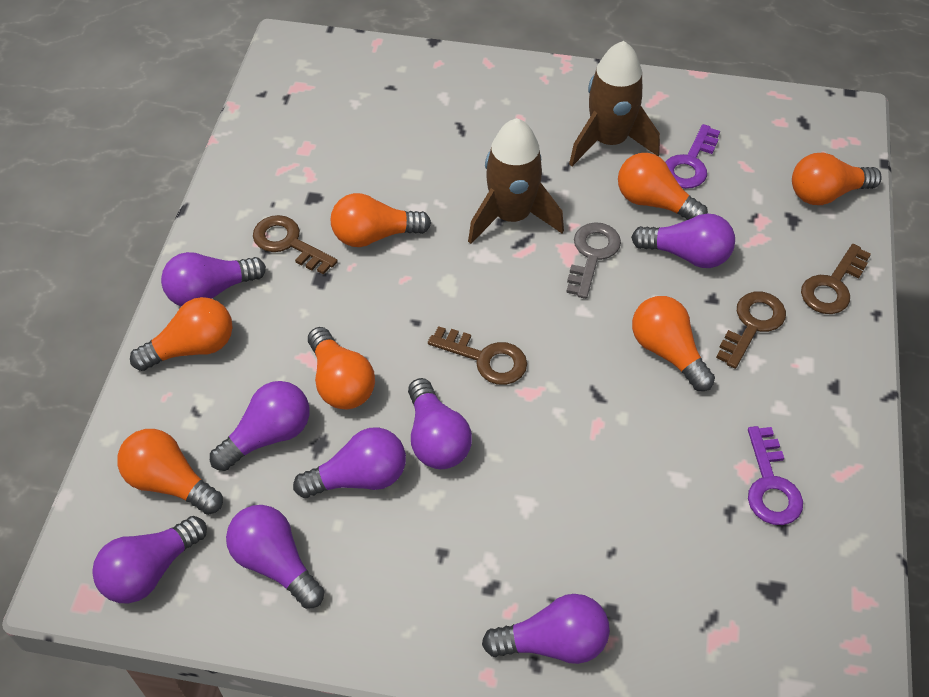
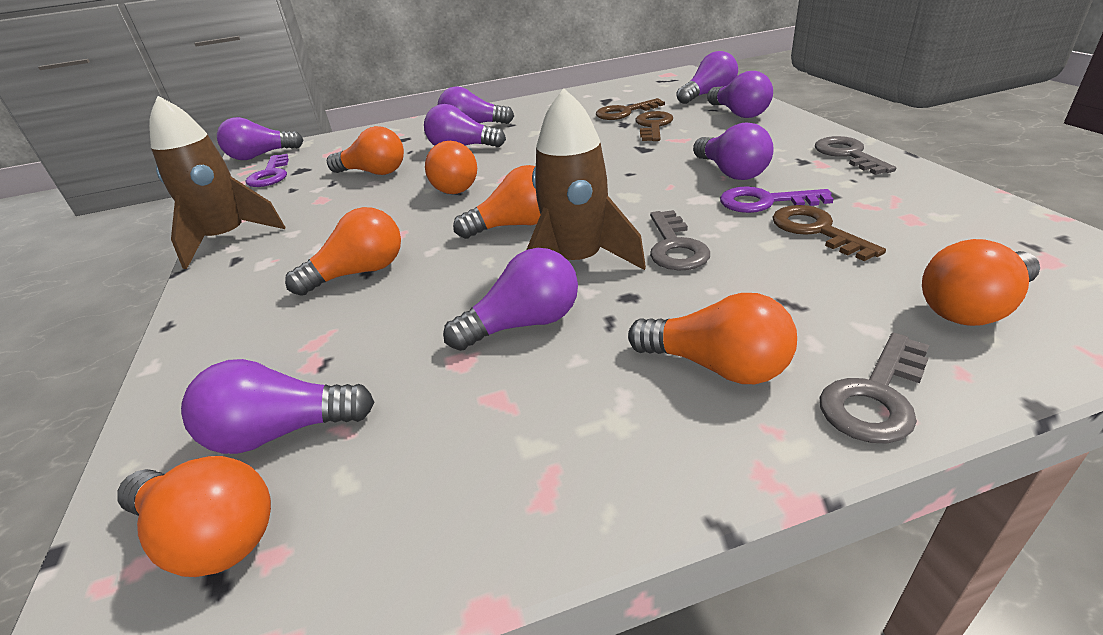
brown key: [253,215,338,275] [428,326,527,385] [716,292,786,369] [801,244,871,314] = 4 -> [596,98,665,120] [636,111,673,141] [772,205,886,261] = 3
grey key: [566,222,621,299] = 1 -> [650,210,710,270] [815,136,896,175] [820,333,929,444] = 3

